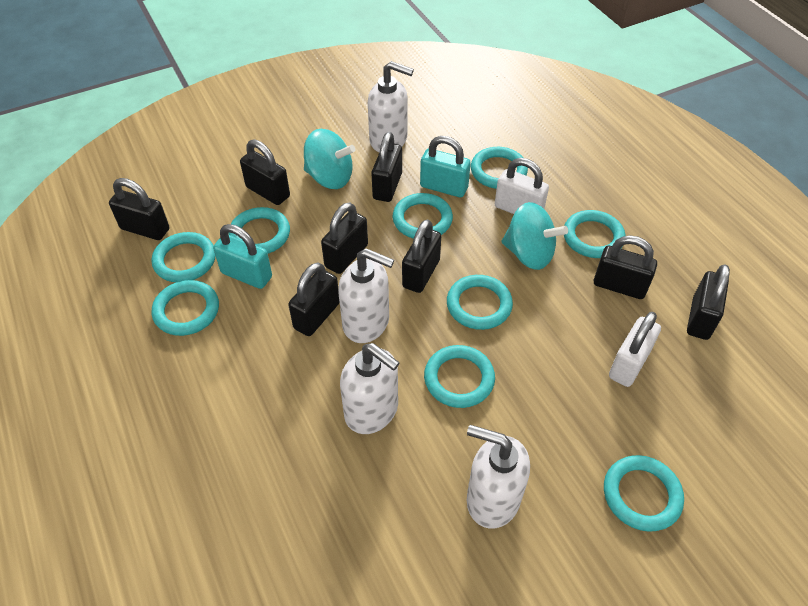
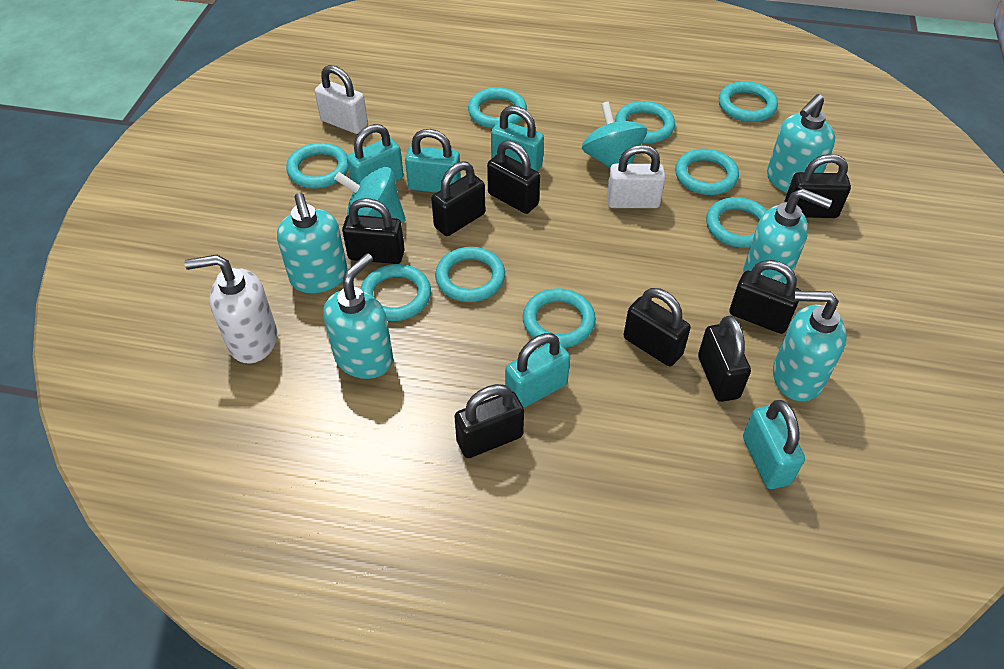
turquoise padlock: [213,224,272,289] [420,136,471,198] = 2 -> [347,124,404,184] [405,129,461,193] [491,106,544,172] [505,333,570,408] [743,400,805,489] = 5
turquoise soap dispenser: none = 0 -> [277,193,348,293] [323,253,393,379] [743,188,832,284] [767,94,835,193] [773,291,847,401] = 5
white soap dispenser: [338,248,394,343] [340,343,400,434] [368,61,414,152] [467,425,530,529] = 4 -> [184,255,277,364] = 1

